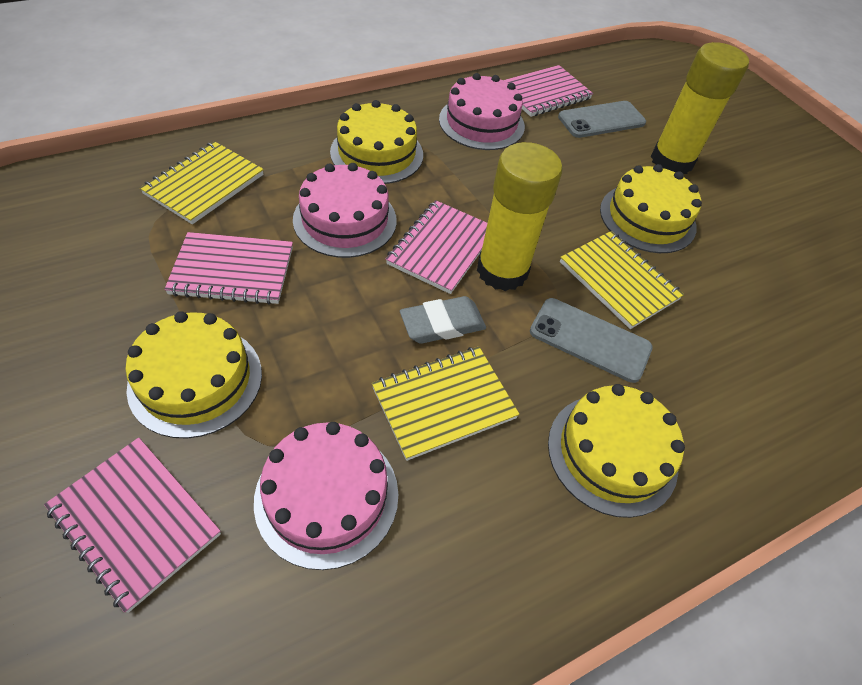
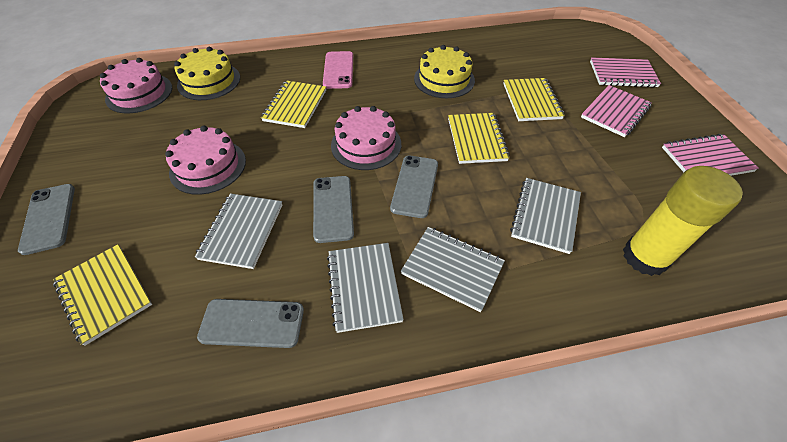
grey eraser: [400,296,486,344] = 1 -> none = 0
grey notebook: none = 0 -> [195,194,282,269] [327,243,404,333] [401,227,505,312] [510,178,581,254] = 4
grey phone: [530,298,653,383] [558,101,646,138] = 2 -> [18,184,75,255] [197,299,304,348] [313,176,354,243] [390,156,438,218] = 4
pink notebook: [44,438,221,613] [164,232,293,305] [386,200,487,294] [503,65,593,117] = 4 -> [581,85,652,137] [590,57,661,88] [662,134,759,176] = 3
pink phone: none = 0 -> [323,51,353,89] = 1
yellow cake: [125,311,262,439] [330,100,423,184] [548,384,685,518] [600,164,702,253] = 4 -> [174,47,240,100] [414,45,475,98] = 2
yellow glue stick: [477,142,563,291] [651,42,749,174] = 2 -> [623,166,743,276] = 1
yellow notebook: [140,141,264,224] [372,347,519,461] [560,231,684,329] = 3 -> [53,244,152,346] [261,80,326,128] [448,113,510,164] [503,78,565,121] = 4

